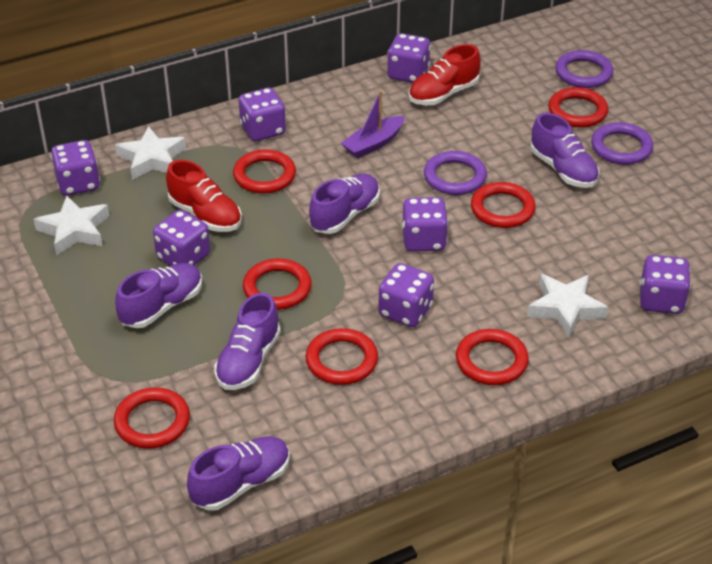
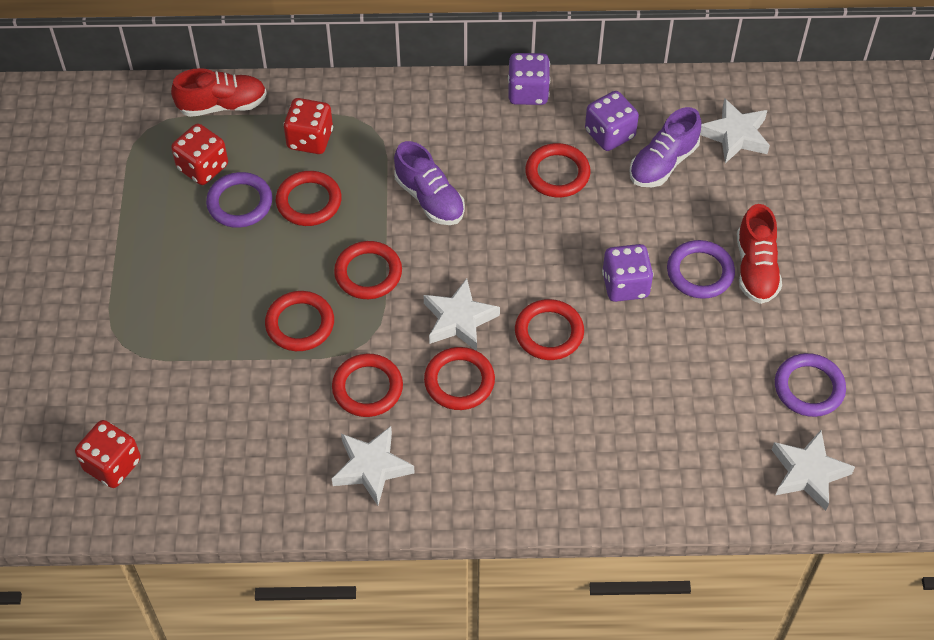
purple boat: [341,90,405,158] = 1 -> none = 0
purple dice: [51,140,100,196] [153,210,210,266] [239,88,286,141] [378,263,434,327] [387,33,431,83] [402,197,448,252] [640,255,691,314] = 7 -> [508,53,550,105] [585,91,639,151] [602,244,653,302] = 3
purple shoe: [115,263,202,328] [187,436,290,511] [214,293,281,390] [309,174,380,234] [530,113,600,188] = 5 -> [394,141,465,225] [629,107,701,187] = 2
red dice: none = 0 -> [75,420,141,488] [171,124,228,185] [283,98,333,154] = 3
white star: [34,195,109,256] [115,126,186,180] [527,274,608,338] = 3 -> [332,426,415,506] [423,278,500,351] [700,98,770,163] [772,430,855,511] = 4

